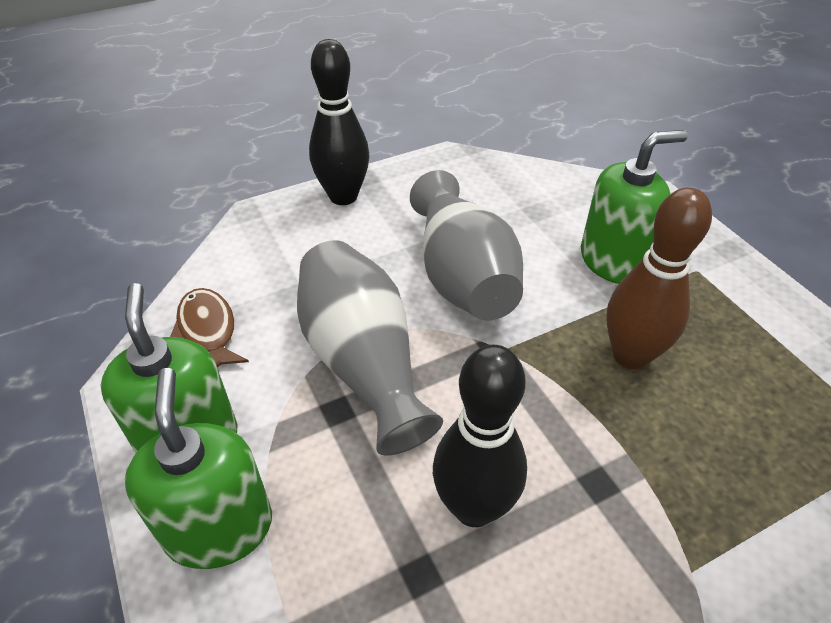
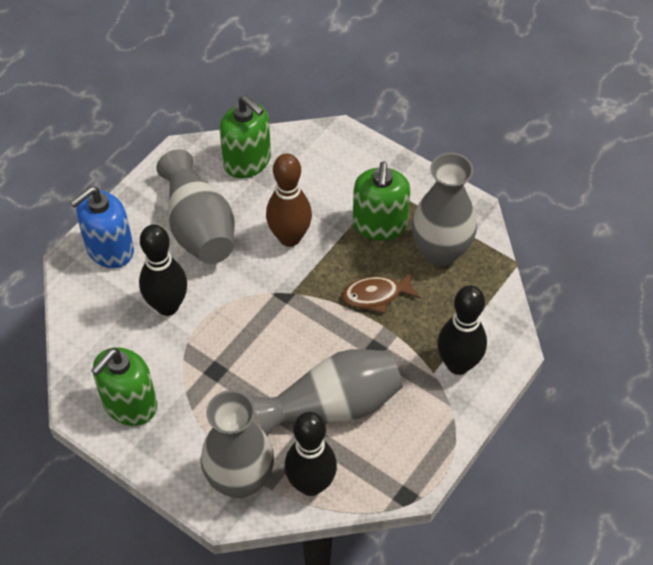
black bowling pin: [309,39,369,205] [433,345,527,527] = 2 -> [139,224,187,316] [285,412,337,496] [437,285,487,375] = 3
blue soap dispenser: none = 0 -> [70,186,134,268] = 1
grey vase: [297,240,443,456] [410,170,523,320] = 2 -> [156,149,234,264] [201,390,274,498] [252,349,403,436] [412,152,477,266] = 4

